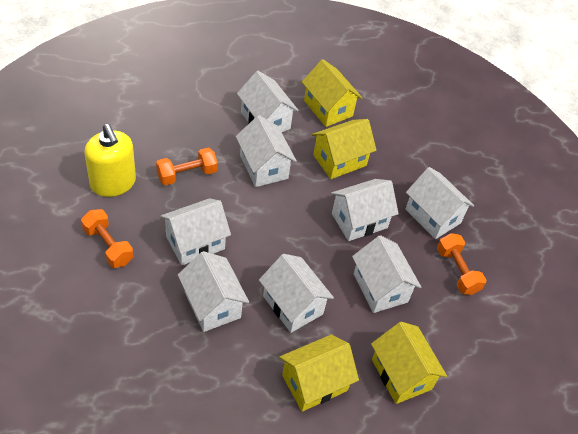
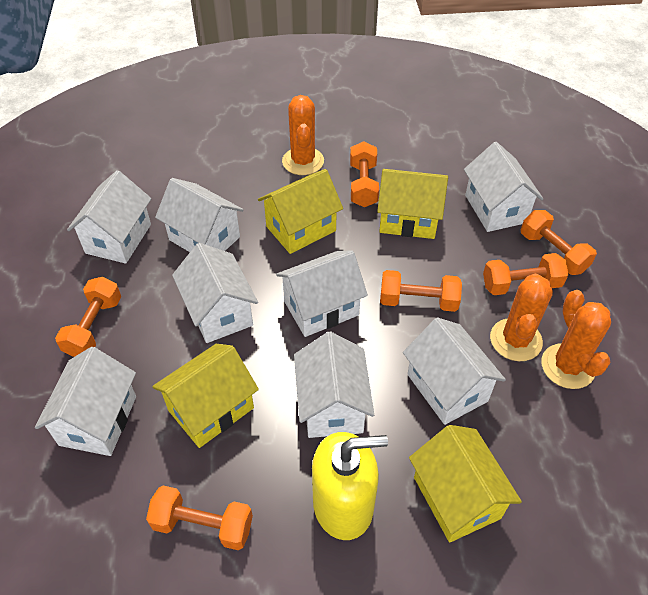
orange cactus: none = 0 -> [282,95,324,175] [490,274,553,361] [541,290,611,389] = 3
orange dumbbell: [81,209,133,268] [156,148,218,185] [437,233,486,295] = 3 -> [55,277,121,357] [146,486,253,550] [350,141,379,207] [380,270,462,312] [483,253,568,295] [521,210,597,275] = 6

